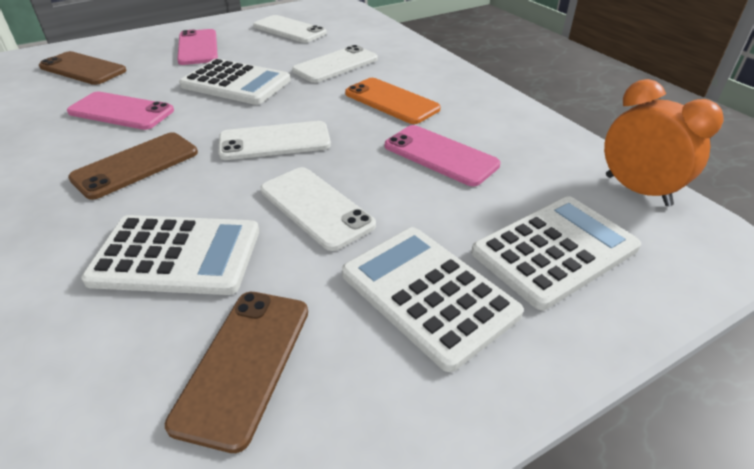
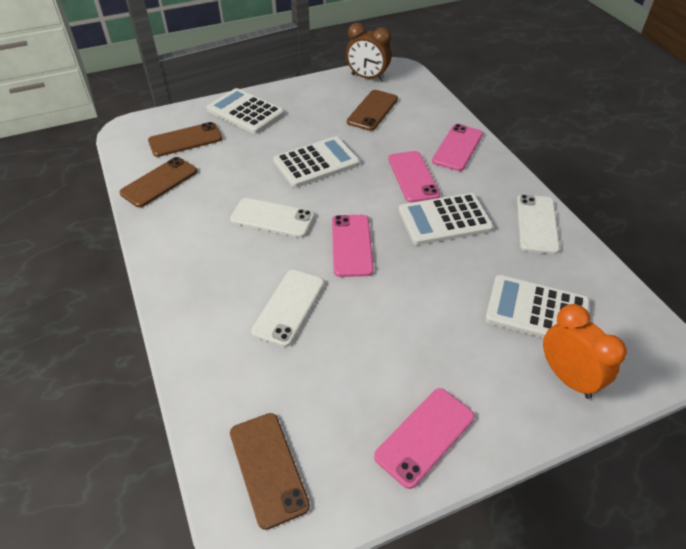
brown clock: none = 0 -> [346,23,391,81] = 1
brown phone: [39,51,127,85] [68,132,198,200] [165,292,308,453] = 3 -> [119,157,197,207] [148,122,222,157] [230,413,310,530] [347,90,398,131] = 4
orange phone: [345,78,441,124] = 1 -> none = 0
pink phone: [67,92,174,130] [177,29,218,65] [385,125,500,186] = 3 -> [332,215,374,277] [374,388,475,489] [388,151,440,203] [432,124,483,171] = 4
white phone: [218,121,331,160] [253,15,327,43] [260,167,376,251] [292,45,378,83] = 4 -> [230,198,314,238] [251,269,324,347] [517,194,560,254] = 3

